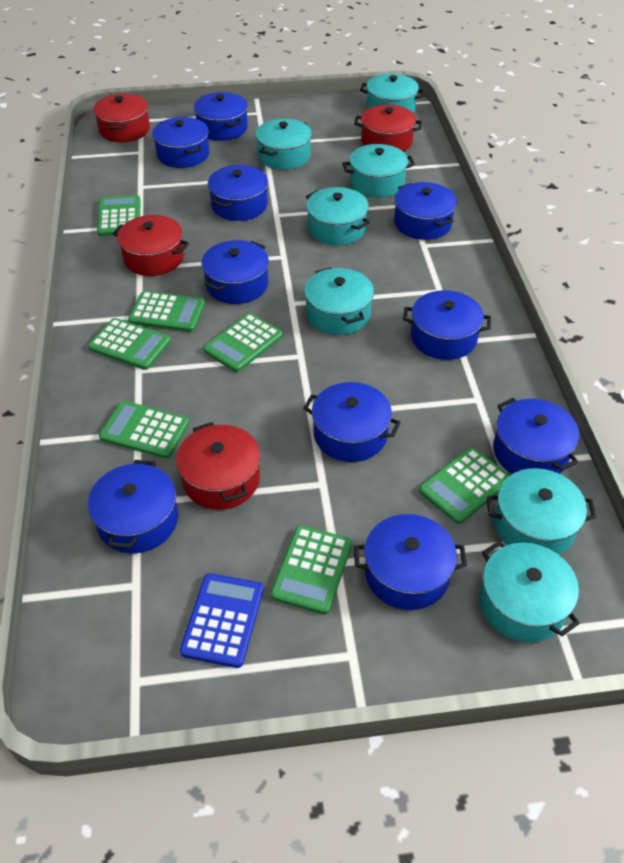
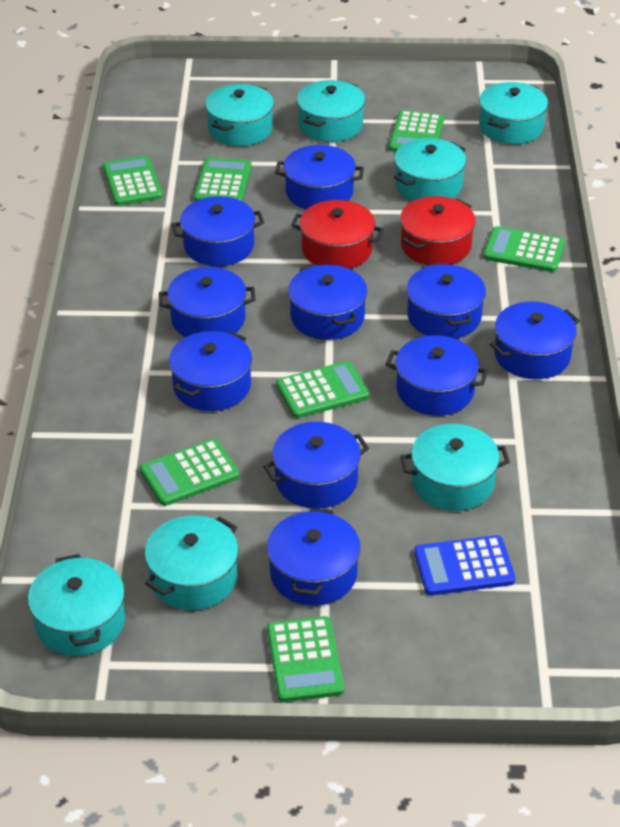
red pot: [93,94,150,142] [112,215,189,276] [176,422,261,510] [354,105,422,152] = 4 -> [291,200,384,269] [400,196,476,265] = 2

